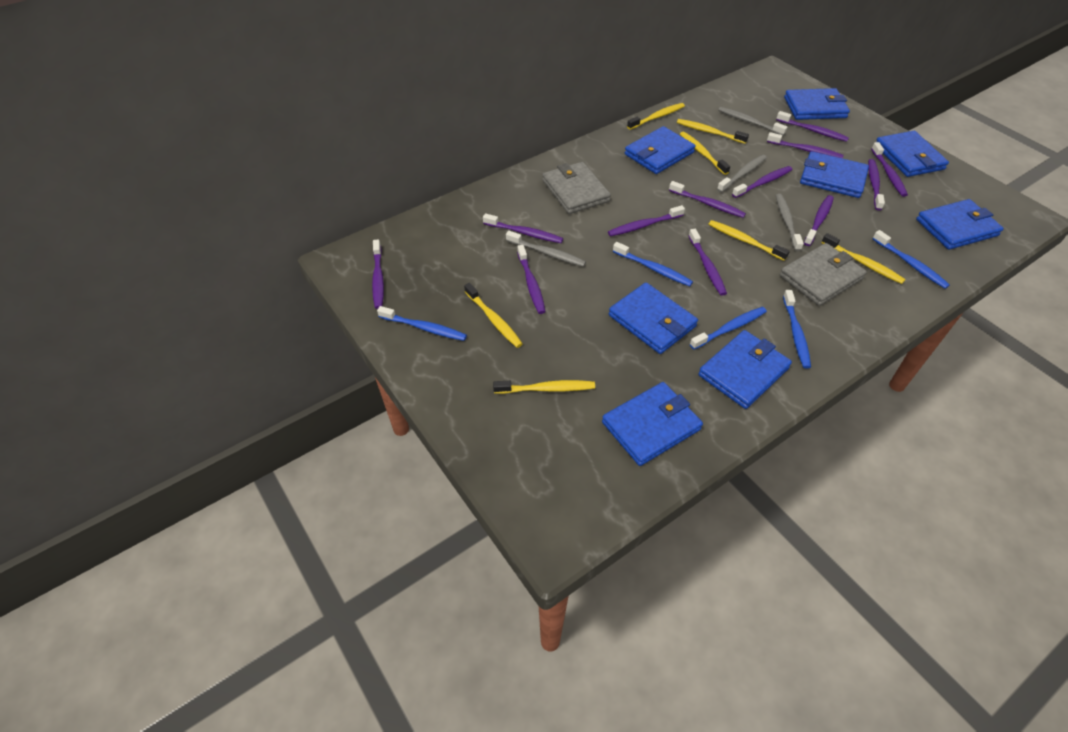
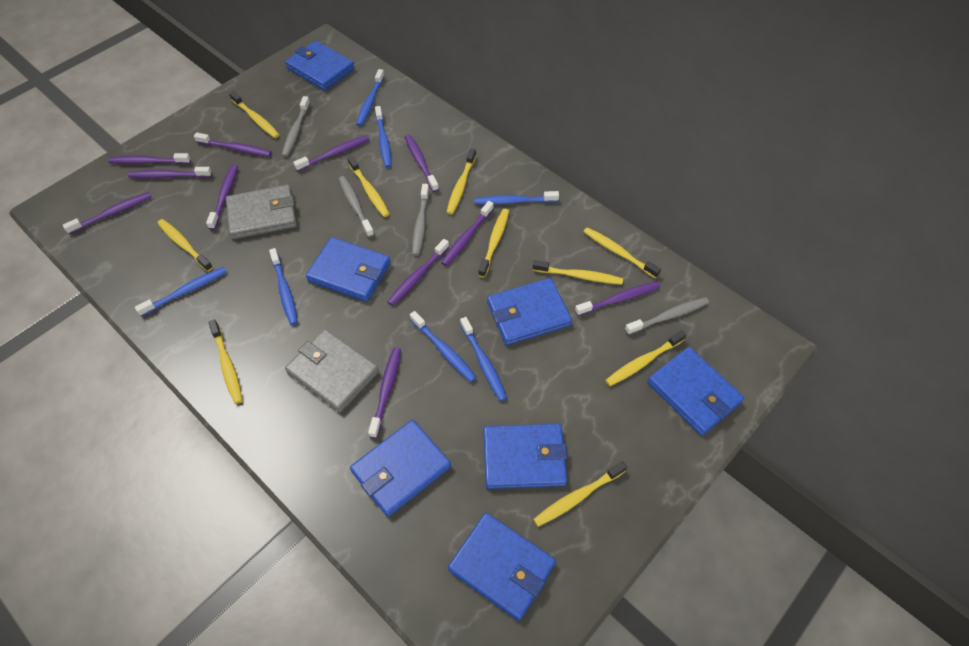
blue toothbrush: [377,306,467,341] [613,242,693,286] [690,307,767,349] [783,290,811,368] [873,230,950,289] = 5 -> [135,267,227,317] [269,248,298,325] [356,69,385,126] [375,106,392,168] [410,311,477,382] [460,317,507,401] [474,191,559,205] = 7
blue wallet: [602,382,703,466] [609,282,698,354] [625,126,696,174] [698,330,792,409] [784,88,850,120] [800,151,869,198] [877,131,949,177] [916,199,1004,250] = 8 -> [285,41,355,91] [306,237,391,302] [350,420,451,517] [448,513,556,621] [483,424,568,489] [487,278,572,345] [647,347,744,435] = 7
purple toothbrush: [372,239,384,309] [483,213,563,243] [517,245,546,314] [608,205,685,236] [669,181,746,218] [688,229,727,296] [732,166,792,198] [767,132,843,158] [776,111,849,142] [804,195,834,246] [868,159,885,210] [871,142,908,197] = 12 -> [63,192,152,234] [109,153,191,164] [128,167,212,178] [194,132,271,157] [206,164,238,230] [293,135,370,171] [368,348,401,438] [388,239,449,306] [405,135,439,192] [441,201,494,266] [575,282,660,316] = 11
yellow toothbrush: [464,283,523,348] [493,380,595,394] [627,103,685,130] [677,119,749,144] [680,132,730,175] [708,220,790,261] [821,233,906,284] = 7 -> [157,219,213,272] [208,320,243,404] [229,91,279,138] [347,156,390,217] [446,149,476,215] [478,209,509,278] [533,260,623,285] [533,461,627,527] [584,227,661,278] [605,330,686,386] = 10

